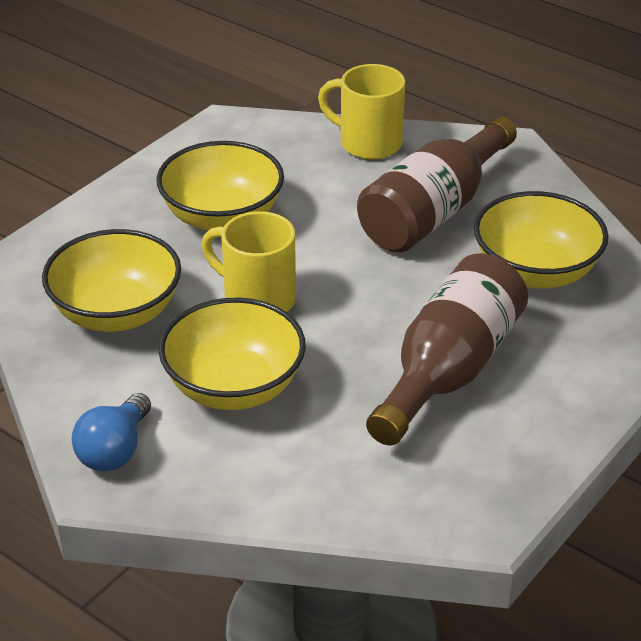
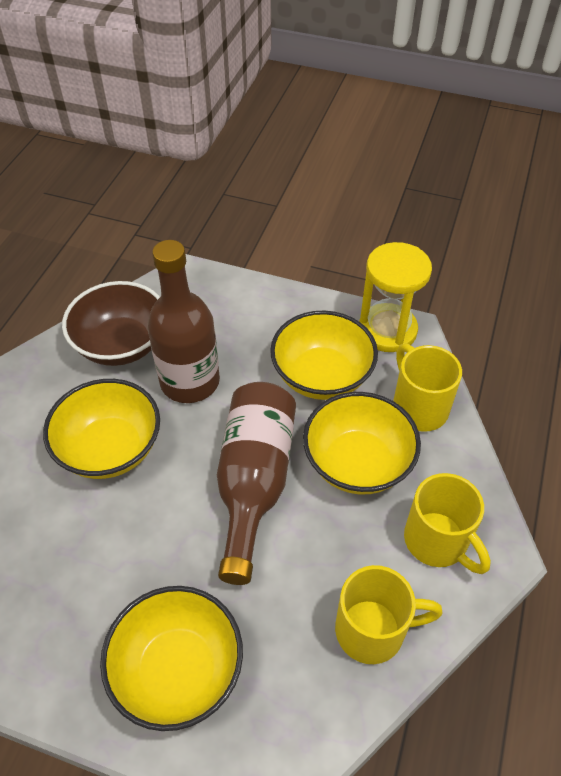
blue light bulb: [72,393,151,471] = 1 -> none = 0
brown bowl: none = 0 -> [62,281,160,366] = 1
yellow hourglass: none = 0 -> [359,242,432,352] = 1
yellow mug: [202,211,296,312] [318,64,405,160] = 2 -> [335,565,443,664] [393,343,462,432] [404,473,491,574] = 3

